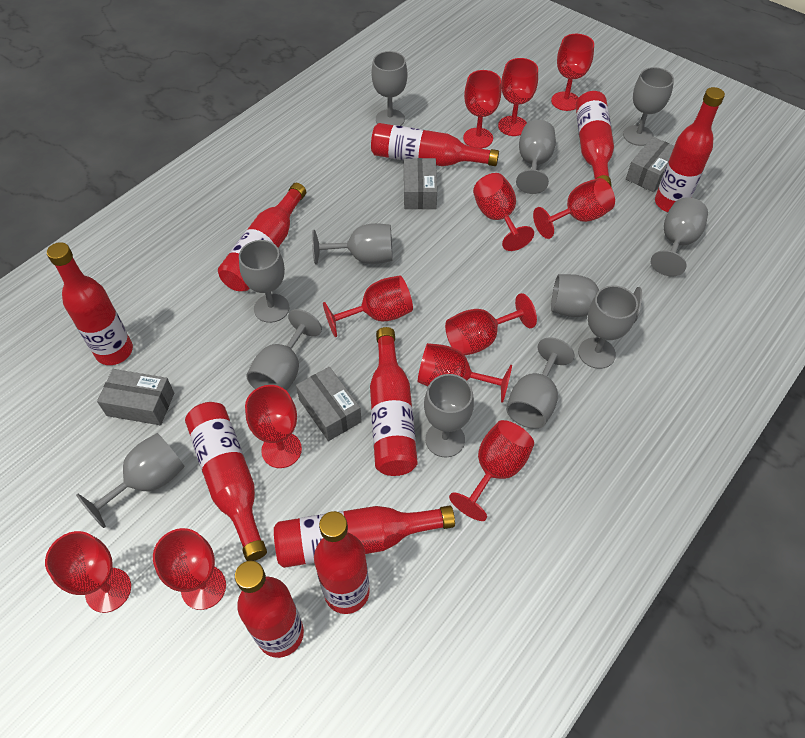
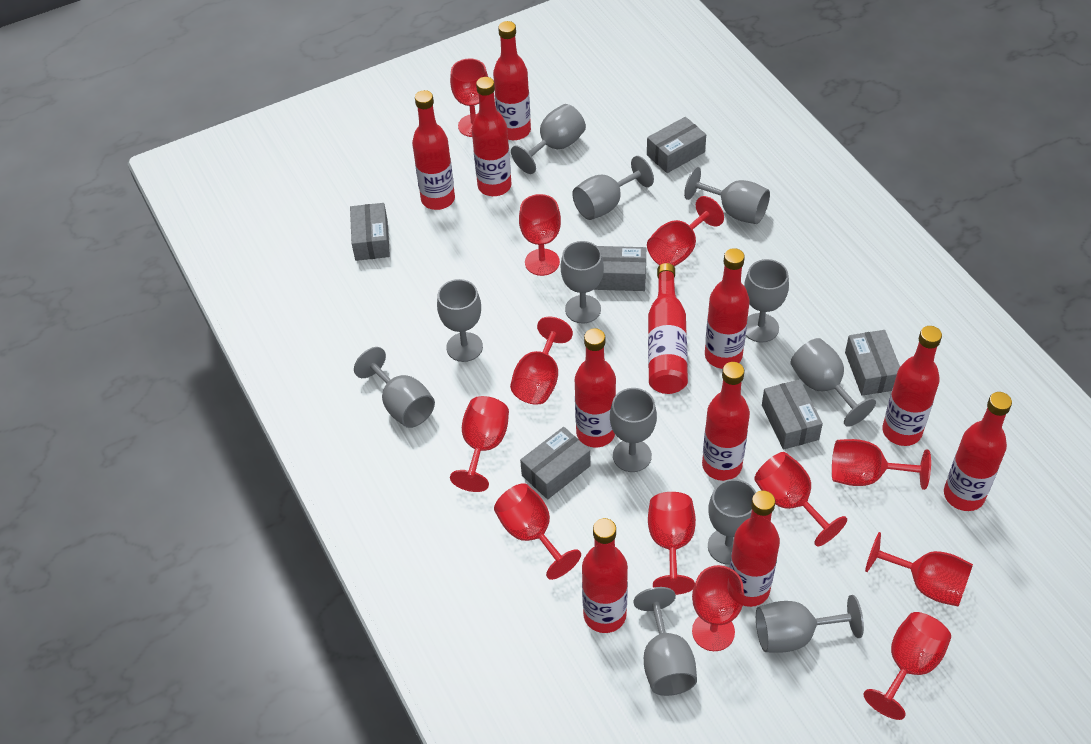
grey box: [97,369,174,425] [296,367,362,441] [404,158,437,209] [626,137,674,192] = 4 -> [350,203,390,261] [520,427,591,500] [594,246,646,291] [647,117,706,173] [762,379,823,450] [845,330,900,396] = 6
red bottle: [47,242,133,365] [185,402,267,561] [218,183,306,291] [235,561,304,658] [274,506,455,568] [314,511,370,614] [370,327,418,476] [371,123,499,166] [576,91,614,186] [655,87,725,212] = 10 -> [412,90,455,210] [472,77,511,196] [493,21,531,140] [575,328,616,447] [582,518,628,633] [648,263,688,394] [702,362,750,481] [705,248,750,369] [729,491,780,607] [882,326,942,446] [944,392,1012,511] = 11

